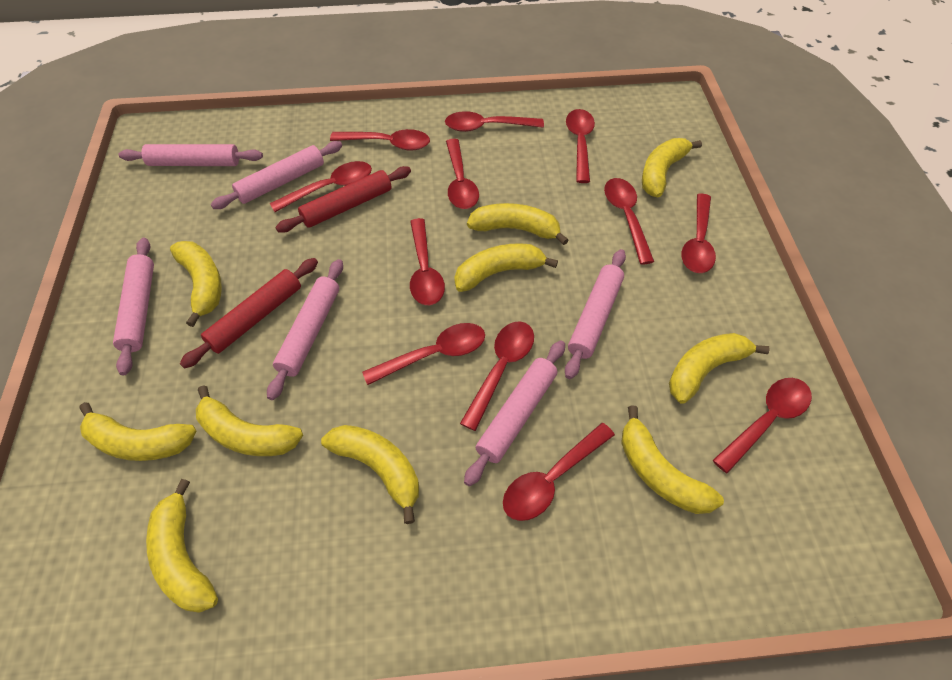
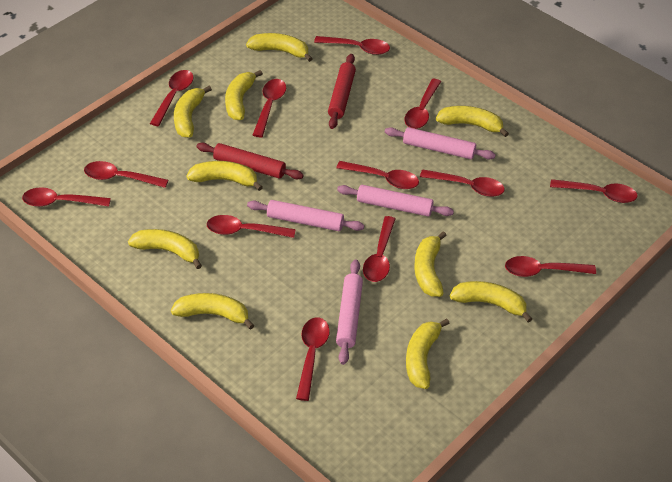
pink rolling pin: [113,238,154,375] [119,144,263,166] [211,141,342,209] [267,259,343,400] [464,340,565,486] [565,249,626,379] = 6 -> [247,200,364,231] [336,260,363,365] [337,185,454,217] [385,127,496,159] = 4
red spoon: [270,161,372,212] [330,129,430,150] [362,323,485,385] [410,218,445,305] [445,111,544,132] [446,139,479,209] [460,321,534,431] [503,423,615,521] [566,109,595,183] [604,178,654,264] [681,194,716,273] [713,378,812,474] = 12 -> [22,187,111,207] [84,161,168,188] [150,70,194,126] [207,215,296,238] [253,79,286,137] [296,317,330,401] [314,36,390,55] [336,161,419,189] [363,216,395,282] [404,79,441,129] [420,169,505,197] [505,256,596,277] [550,179,638,203] = 13

